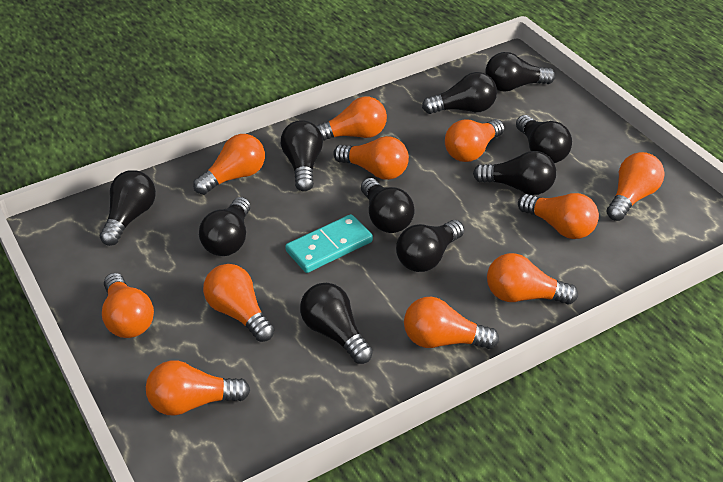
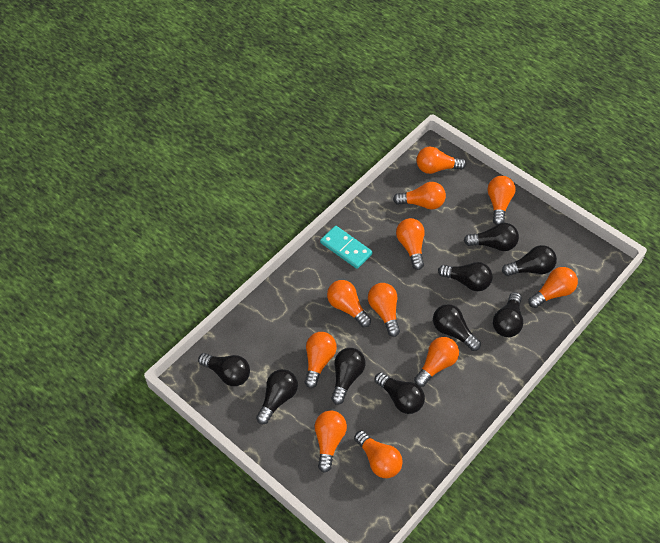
black light bulb: [100,170,156,246] [199,197,250,256] [281,120,323,192] [300,283,373,364] [361,178,415,233] [396,220,464,272] [422,72,497,114] [473,151,556,195] [485,52,555,92] [516,115,572,163] = 10 -> [198,353,250,386] [256,369,298,424] [331,348,365,404] [375,372,425,414] [433,304,481,351] [438,262,493,291] [464,223,519,251] [493,292,523,337] [502,245,557,276] = 9

